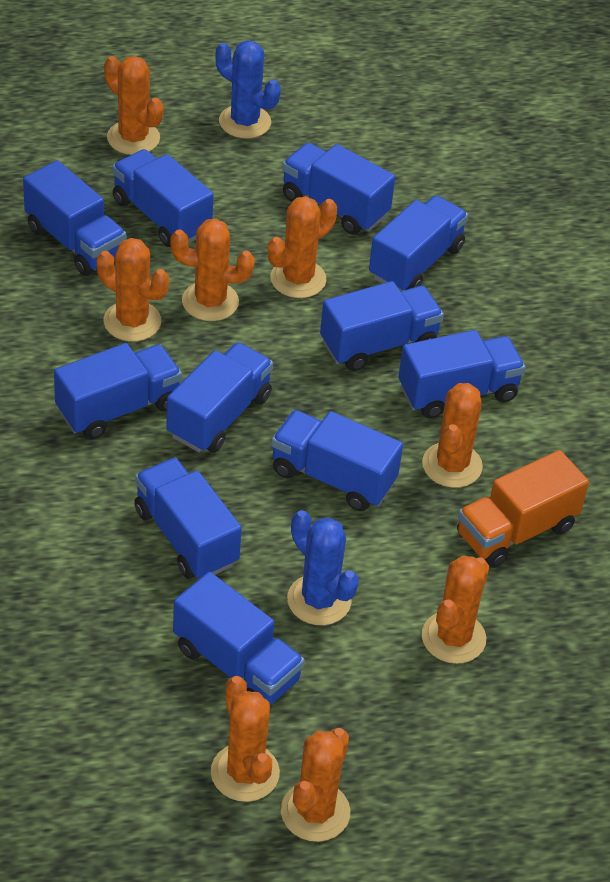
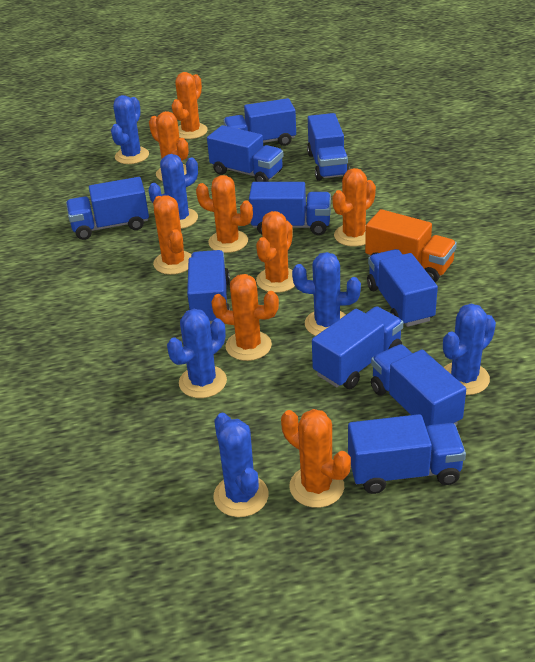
blue cactus: [215,40,280,139] [287,510,359,625] = 2 -> [111,95,149,164] [148,154,198,229] [167,309,227,398] [214,413,269,517] [292,252,361,336] [443,304,496,395] = 6
blue truck: [23,160,126,276] [54,343,182,439] [112,149,214,247] [134,458,242,579] [166,342,273,453] [173,572,305,705] [271,410,403,511] [282,143,395,235] [320,281,444,371] [369,196,468,291] [398,330,526,418] = 11 -> [66,177,149,240] [187,250,230,325] [207,125,284,182] [223,98,296,146] [249,182,331,235] [307,113,350,181] [312,306,403,389] [348,414,466,494] [367,249,438,327] [371,344,466,427] = 10

